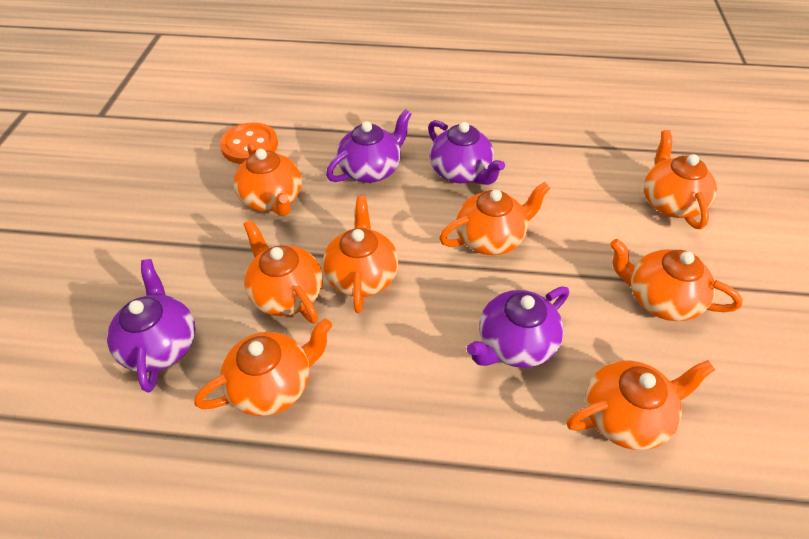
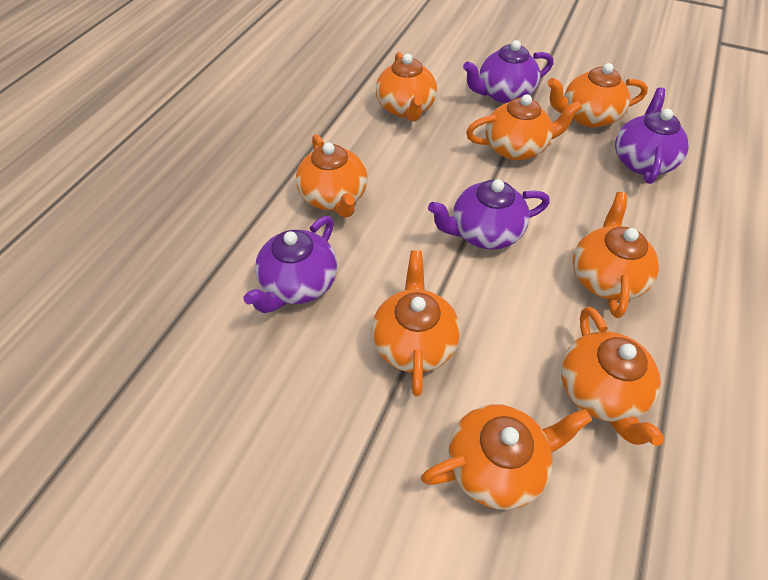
orange button: [220,122,278,164] = 1 -> none = 0

